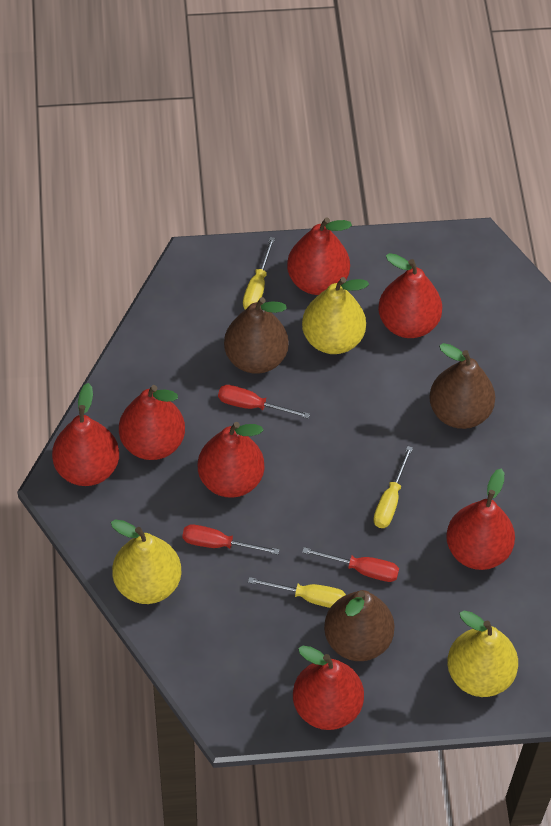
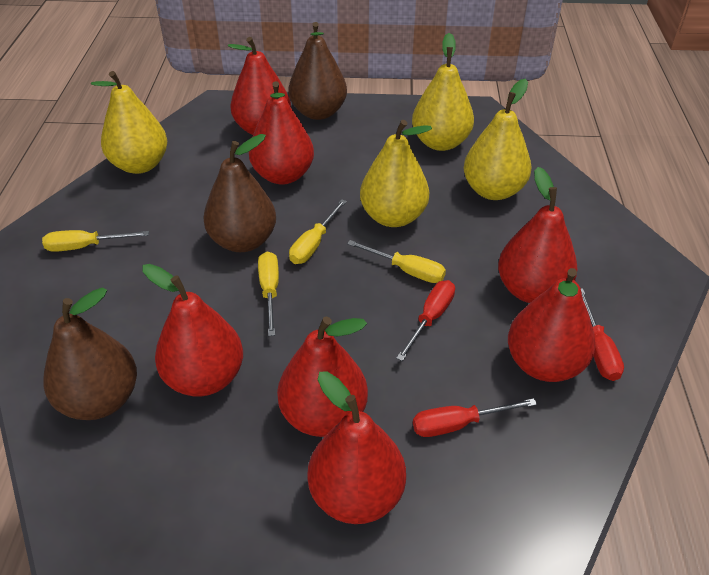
yellow pear: [111,520,181,604] [302,277,369,354] [447,610,518,697] = 3 -> [91,71,167,174] [360,120,432,227] [412,33,474,151] [463,79,531,200] = 4
yellow screwdriver: [243,237,275,310] [248,577,346,608] [373,446,413,528] = 3 -> [42,230,149,252] [258,252,279,336] [289,199,347,264] [347,240,446,283] = 4

